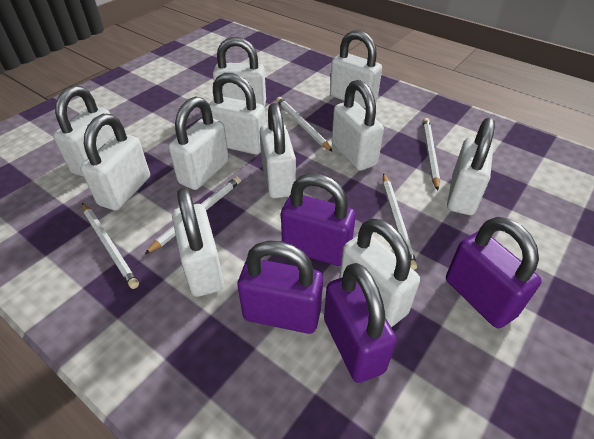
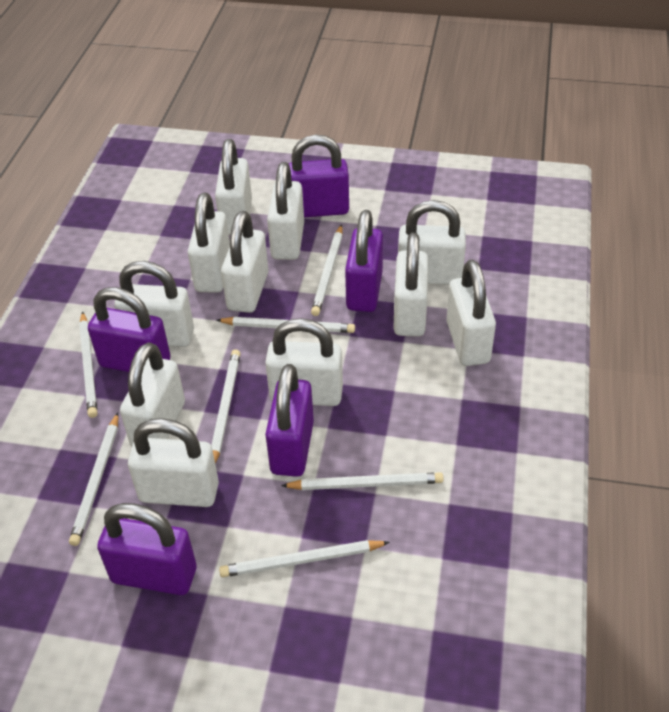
purple padlock: [237,241,323,334] [281,173,356,266] [324,263,397,383] [446,217,542,328] = 4 -> [88,287,171,372] [97,503,197,595] [265,364,314,477] [288,135,349,217] [345,210,383,312] = 5
white pencil: [82,203,139,289] [144,176,241,255] [276,97,333,152] [383,173,417,270] [423,118,440,190] = 5 -> [69,413,119,546] [79,312,98,418] [211,349,241,464] [216,317,355,333] [219,540,390,577] [281,472,444,490] [311,225,343,316] = 7

